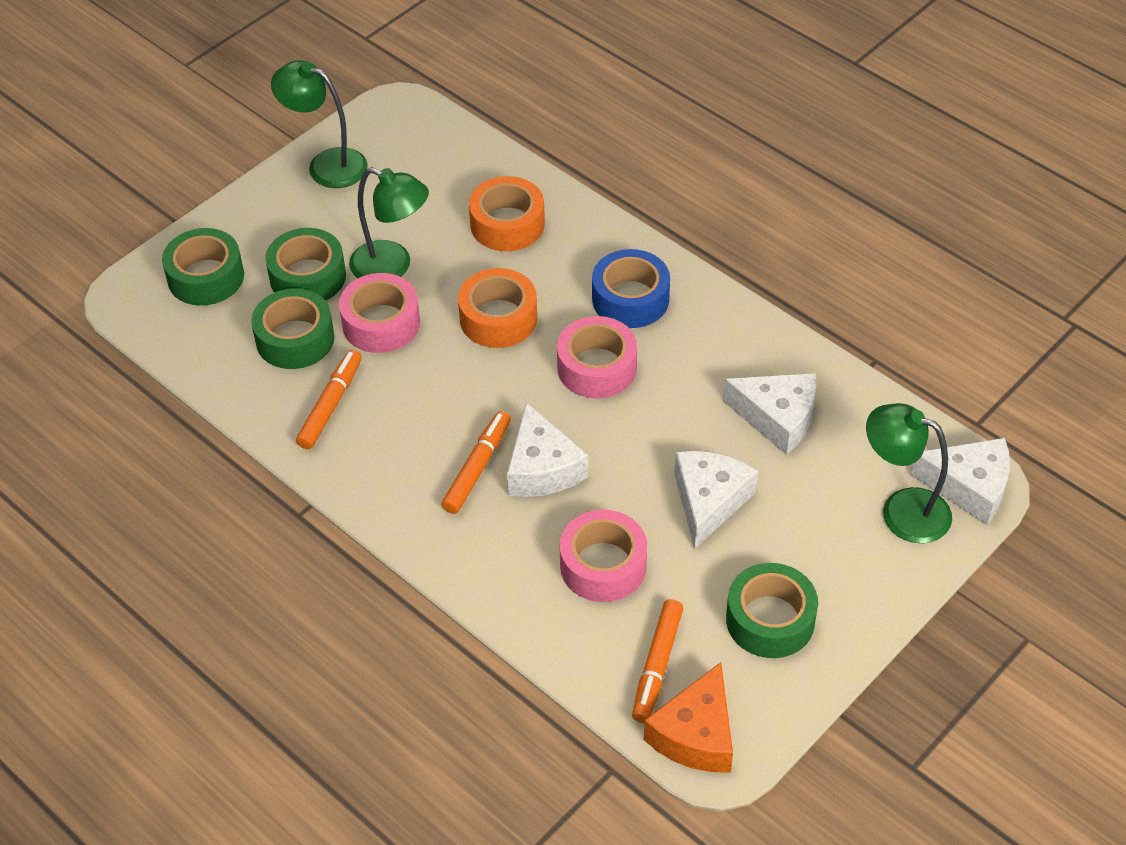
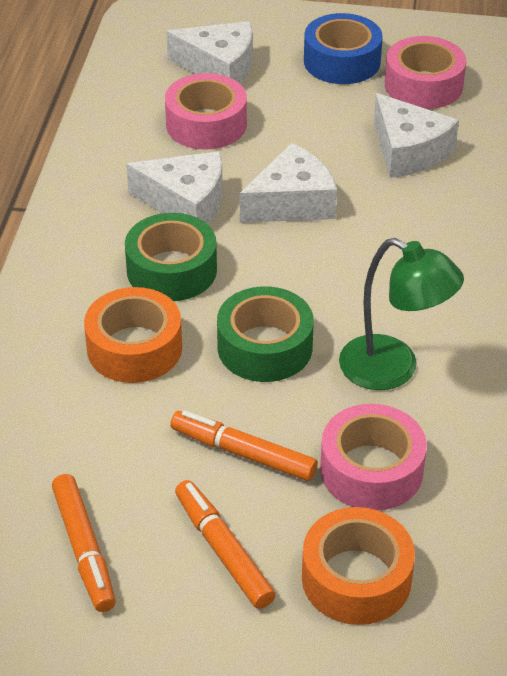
green lamp: [271,60,368,188] [349,167,429,278] [866,403,952,543] = 3 -> [339,238,464,390] = 1
green tape: [162,228,244,306] [251,289,334,369] [265,228,346,301] [726,563,818,658] = 4 -> [125,213,217,301] [217,286,314,382] = 2
orange cheese: [644,662,733,773] = 1 -> none = 0

